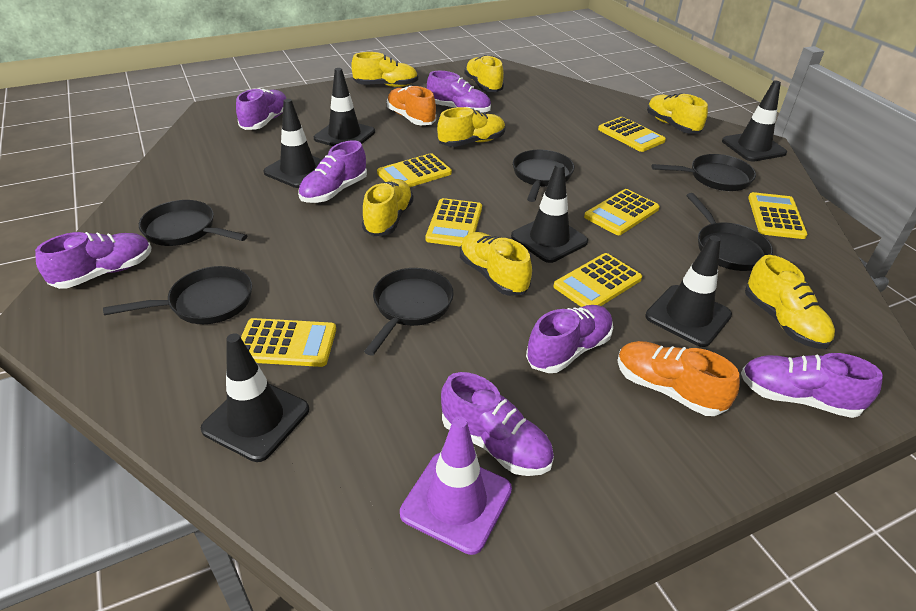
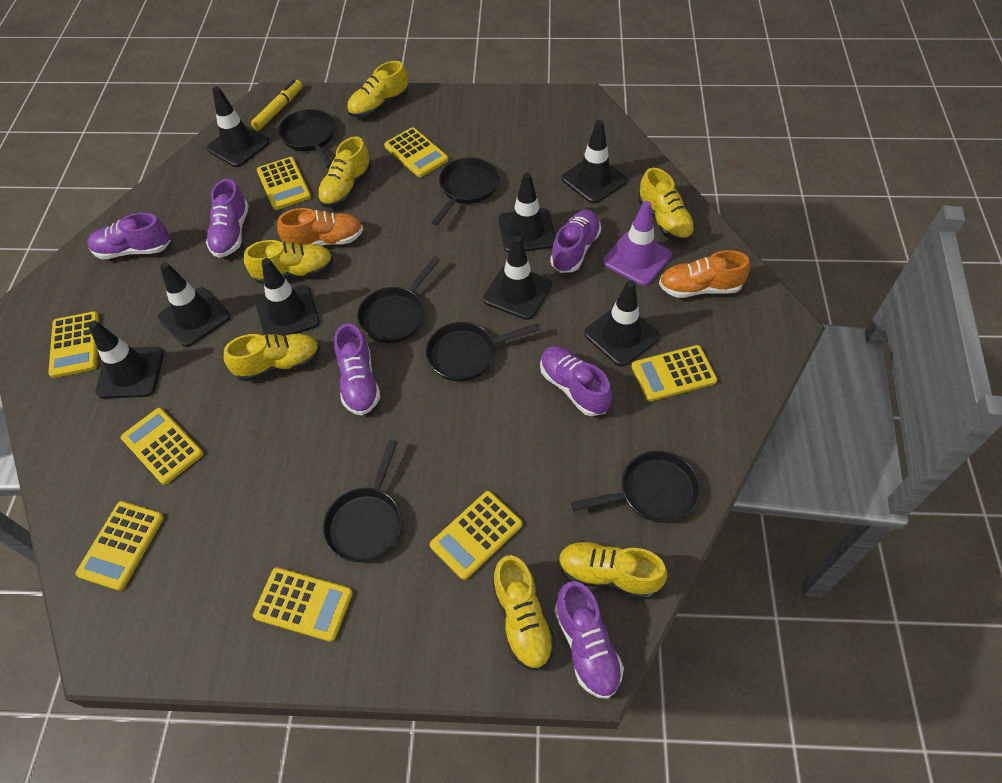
black traffic cone: [201,333,309,462] [263,99,322,188] [314,68,375,146] [511,163,588,263] [645,235,732,347] [722,80,787,162] = 6 -> [88,321,164,398] [158,262,230,347] [206,86,269,167] [256,258,320,336] [483,236,552,320] [498,173,556,253] [562,120,627,203] [584,280,659,366] = 8
purple shoe: [35,232,152,289] [236,88,287,130] [298,140,367,203] [427,71,491,113] [441,372,554,476] [526,305,613,373] [741,353,883,418] = 7 -> [87,213,170,259] [206,179,249,258] [334,324,380,416] [540,346,612,416] [550,210,601,273] [554,581,624,699] = 6
yellow calculator: [241,318,336,367] [377,153,452,187] [426,198,482,246] [554,253,642,307] [584,189,660,235] [598,117,666,152] [748,192,807,239] = 7 -> [48,311,99,378] [76,501,164,591] [121,408,203,485] [253,567,353,642] [257,157,311,210] [384,127,449,177] [430,491,523,580] [631,345,717,402] = 8
yellow marker: none = 0 -> [251,80,302,130] = 1

